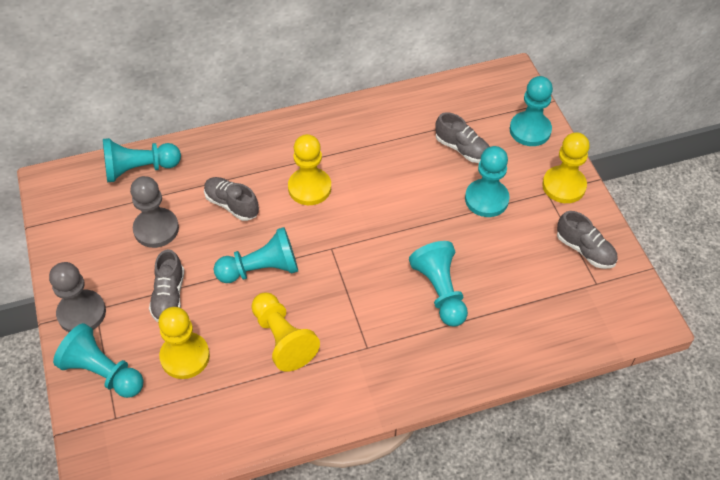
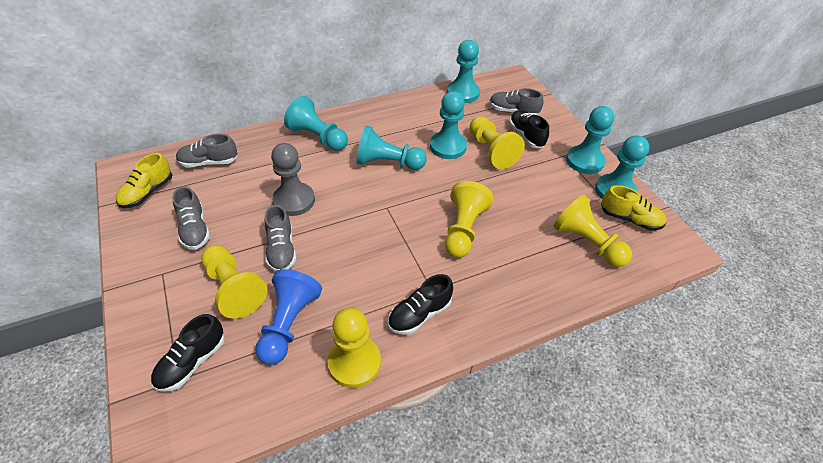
black shoe: none = 0 -> [151,314,225,392] [388,274,453,335] [509,110,549,148] = 3
blue pawn: none = 0 -> [255,269,322,365] = 1
grey pawn: [49,262,106,332] [130,176,179,248] = 2 -> [271,143,315,216] = 1
yellow pawn: [158,307,210,379] [251,292,320,372] [288,134,331,205] [542,132,590,203] = 4 -> [201,245,268,319] [328,308,381,388] [445,181,493,258] [470,116,525,169] [554,195,632,267] = 5
yellow shoe: none = 0 -> [116,153,172,208] [601,185,666,230] = 2

